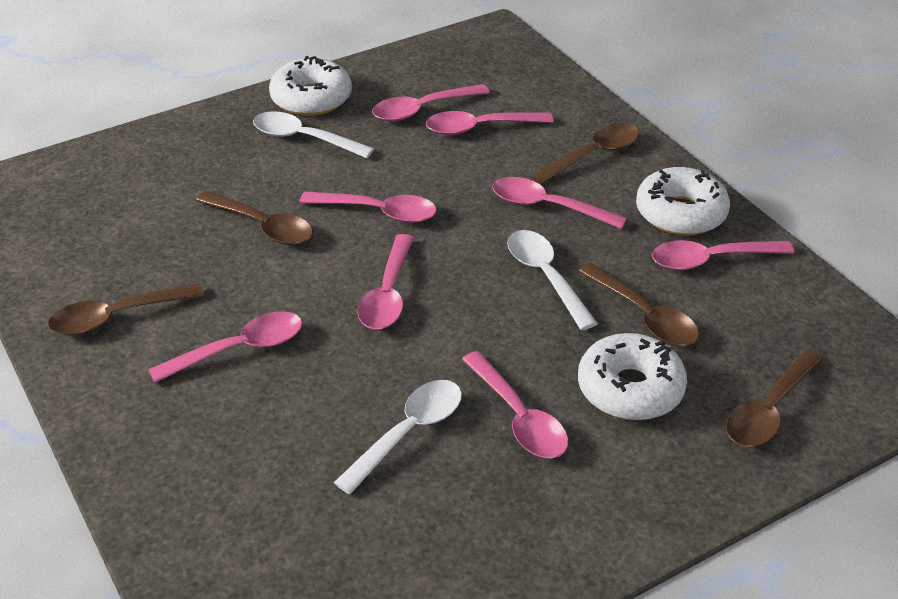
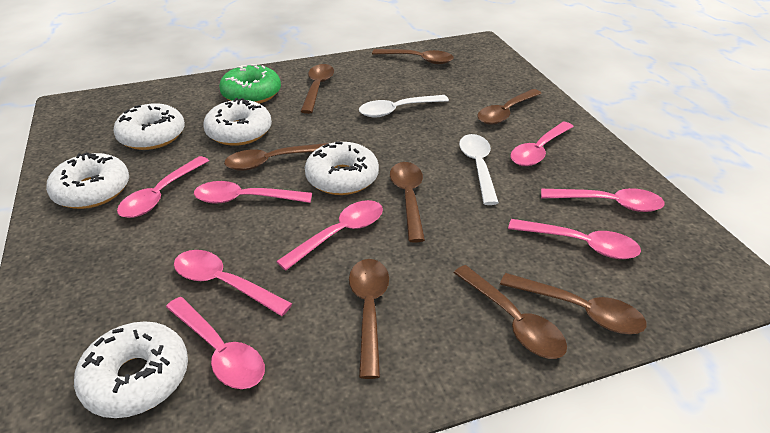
brown spoon: [48,283,204,336] [195,191,313,245] [531,123,639,185] [578,263,699,346] [726,349,823,447] = 5 -> [224,143,329,170] [300,64,334,114] [349,259,389,379] [372,49,454,64] [390,162,425,243] [454,265,567,359] [477,89,542,125] [500,273,647,334] = 8
green donut: none = 0 -> [219,64,281,104] = 1
white donut: [269,56,352,116] [578,333,687,420] [636,167,730,236] = 3 -> [46,152,129,209] [74,321,188,418] [113,103,185,150] [203,98,272,146] [305,142,379,195] = 5
white spoon: [253,111,374,158] [334,380,462,494] [507,230,598,330] = 3 -> [359,95,449,118] [459,134,499,205] = 2

